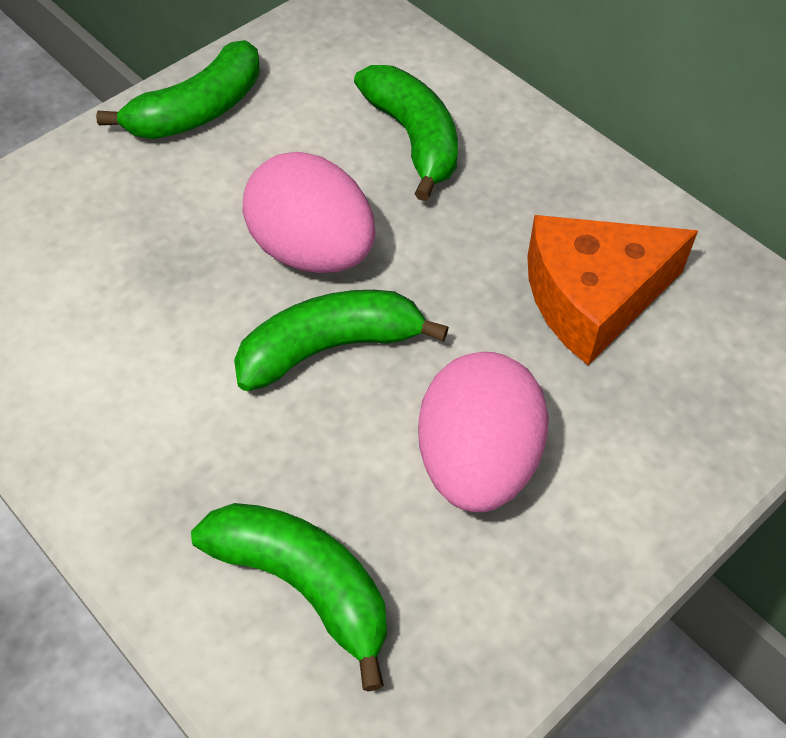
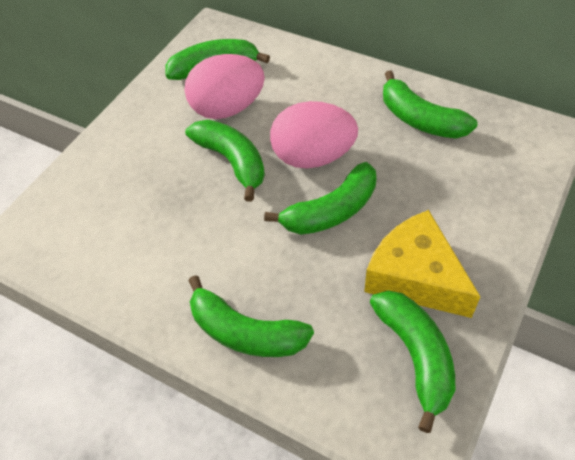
green banana: [96,40,260,139] [191,503,387,692] [234,290,449,391] [354,65,458,201] = 4 -> [165,39,270,80] [185,120,265,202] [189,275,314,357] [264,162,376,235] [370,290,455,433] [383,70,478,138] = 6
orange cheese: [527,215,698,365] = 1 -> none = 0
yellow cheese: none = 0 -> [364,210,480,318] = 1

